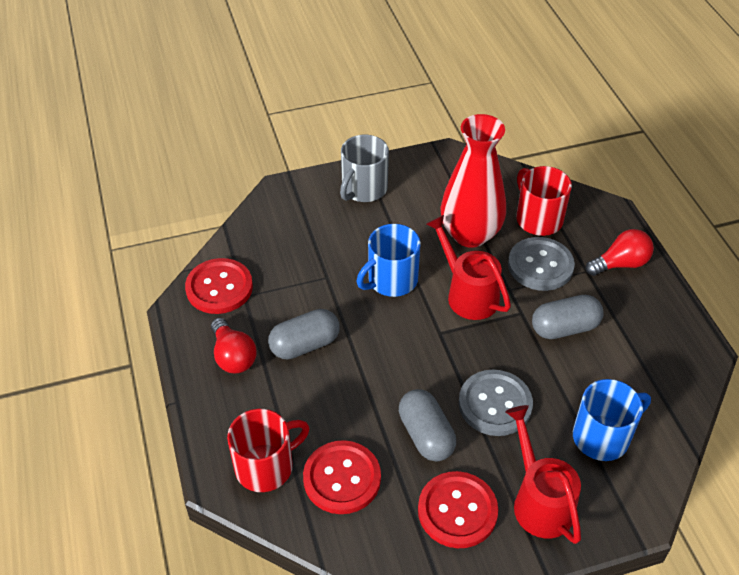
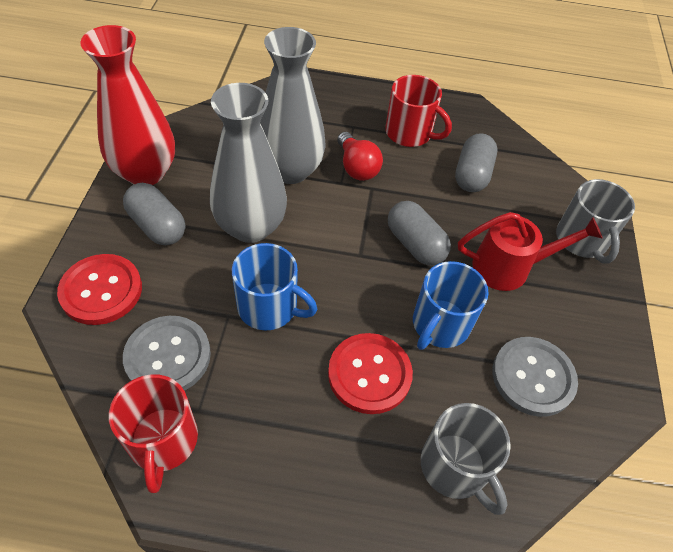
grey mug: [340,135,389,202] = 1 -> [421,403,511,515] [556,179,635,264] = 2
grey vase: none = 0 -> [210,83,287,243] [260,27,326,184] = 2
red button: [185,258,253,314] [303,440,381,514] [418,471,498,548] = 3 -> [57,254,142,325] [328,333,413,414] = 2
red light bulb: [211,318,257,373] [586,229,654,276] = 2 -> [337,132,383,181] = 1
red watering can: [426,215,511,320] [505,405,581,544] = 2 -> [458,212,603,291] = 1

